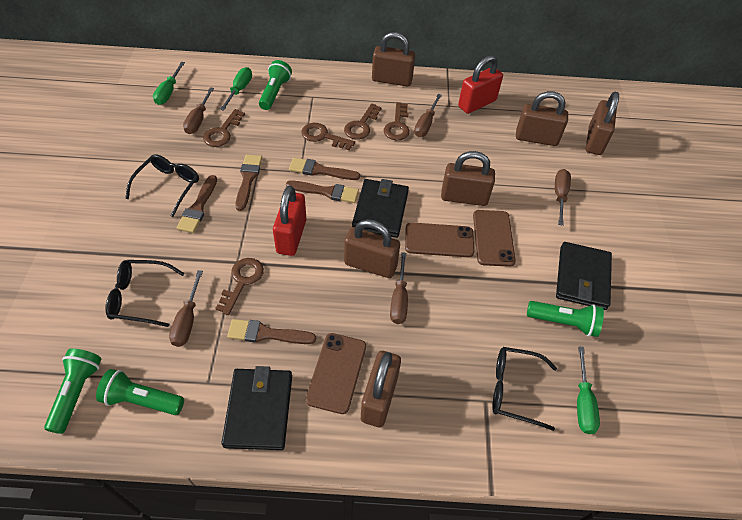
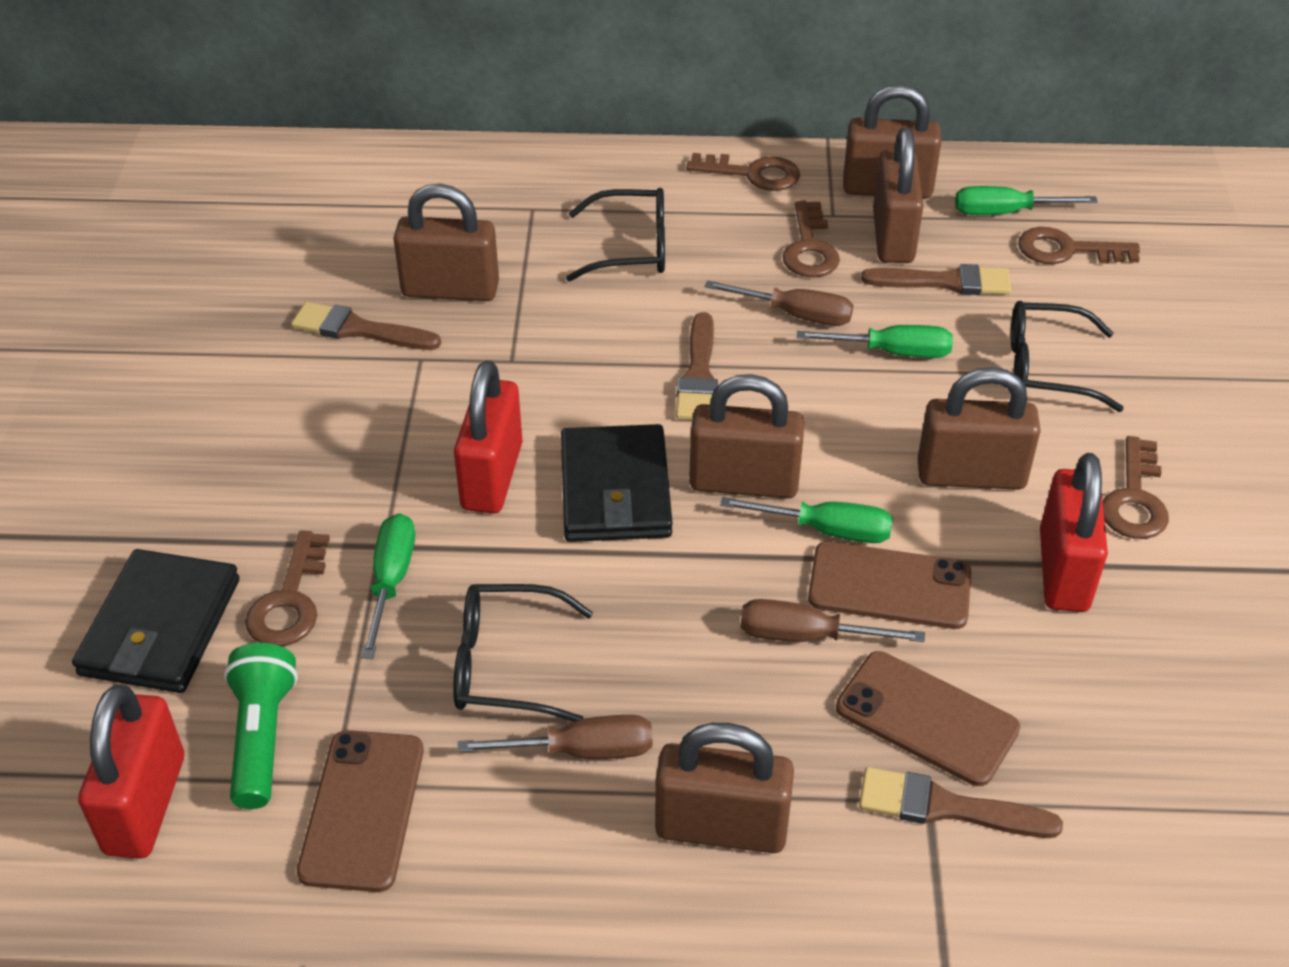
black wallet: [221,366,292,450] [352,179,409,238] [556,242,612,310] = 3 -> [72,549,240,693] [561,424,673,542] = 2
brown brush: [176,175,217,233] [227,319,316,344] [235,154,262,211] [286,181,359,203] [289,158,360,180] = 5 -> [291,302,441,350] [676,312,718,420] [859,767,1063,838] [861,264,1011,295] = 4
brown screwdriver: [169,270,203,347] [183,87,214,134] [390,252,408,324] [414,94,442,137] [555,169,571,226] = 5 -> [457,715,653,759] [704,280,853,326] [740,599,925,642] = 3
green flashlight: [44,349,101,434] [96,369,184,415] [259,60,292,110] [527,301,604,337] = 4 -> [224,643,298,809] = 1
green screwdriver: [153,62,185,105] [220,67,252,111] [577,346,600,434] = 3 -> [361,513,415,659] [720,497,893,543] [797,325,953,358] [955,186,1098,215] = 4
red padlock: [273,185,307,256] [458,55,503,114] = 2 -> [78,685,184,859] [454,360,523,514] [1040,453,1108,612] = 3

